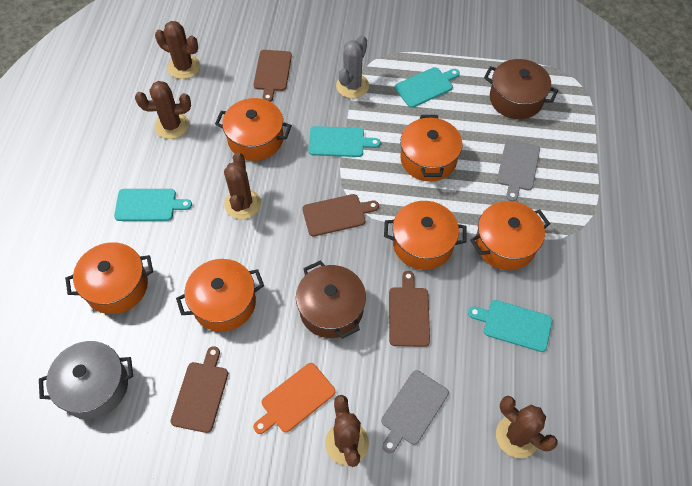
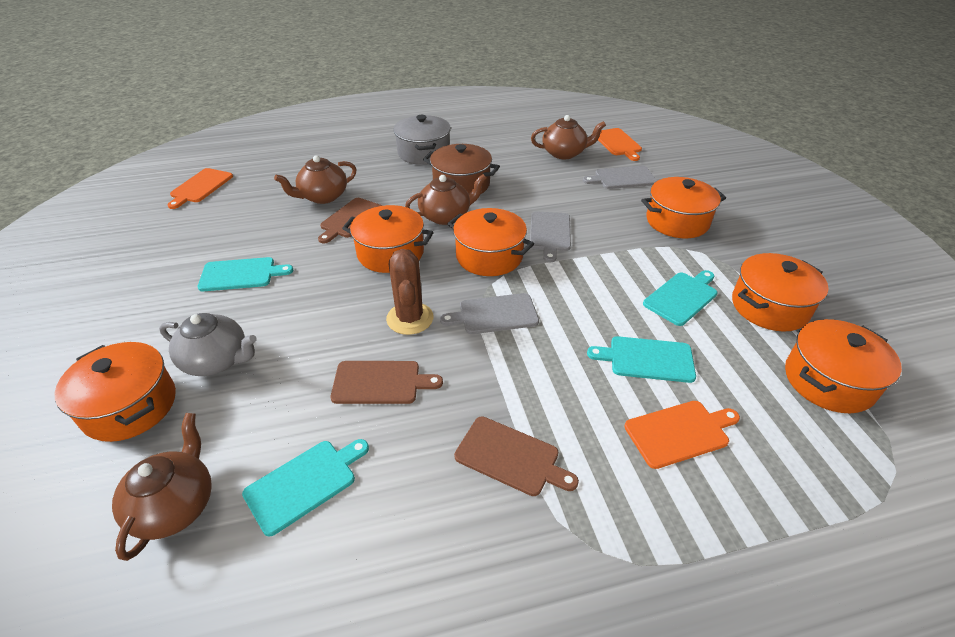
brown cactus: [135,81,191,139] [155,21,200,79] [224,152,261,219] [325,395,369,467] [496,396,558,458] = 5 -> [386,249,434,335] = 1
brown cutting board: [171,346,228,433] [254,50,292,102] [302,194,379,236] [389,271,430,347] = 4 -> [318,198,383,243] [331,361,443,404] [454,416,579,496] = 3
brown pot: [296,260,366,339] [484,59,558,119] = 2 -> [423,144,500,194] = 1
brown teapot: none = 0 -> [112,413,212,561] [274,155,357,204] [405,174,486,225] [531,115,606,159] = 4
grey cactus: [336,35,369,98] = 1 -> none = 0
grey cutting board: [381,370,449,454] [497,139,540,201] = 2 -> [440,293,539,334] [530,211,571,262] [583,166,657,189] = 3
grey teapot: none = 0 -> [159,313,257,376] = 1
orange cutting board: [254,363,335,434] = 1 -> [167,168,233,209] [598,128,642,161] [624,401,740,469] = 3

